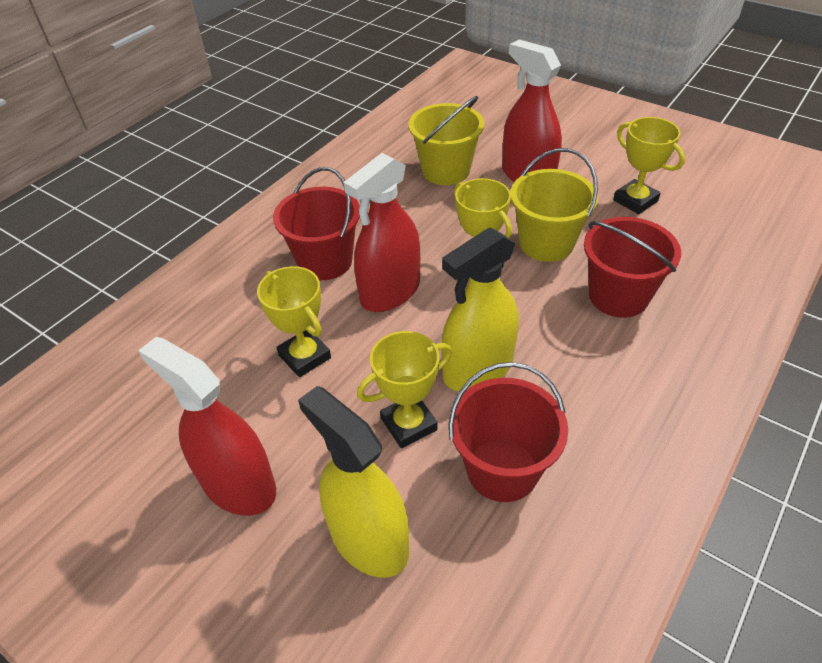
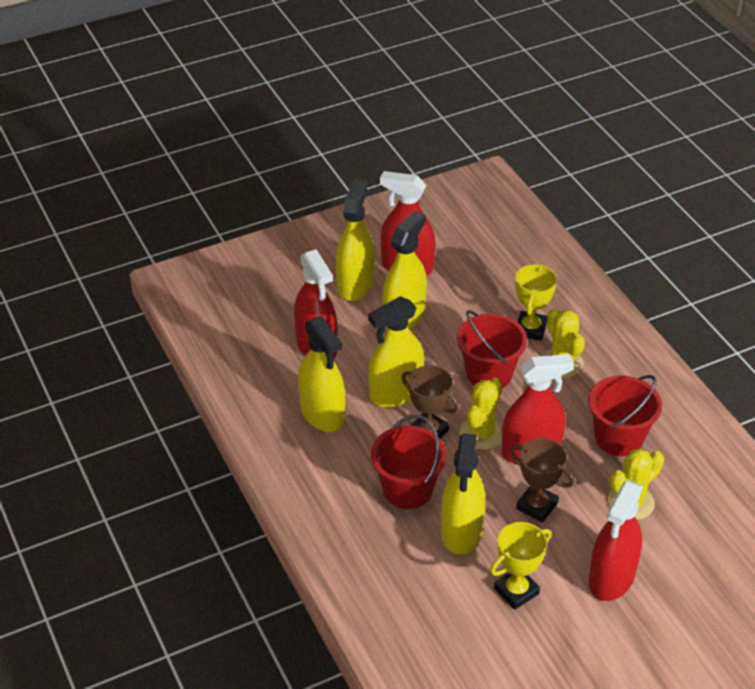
brown trophy: none = 0 -> [401,365,459,439] [510,438,575,523] = 2
red spray bottle: [138,337,276,516] [344,153,420,312] [502,39,562,182] = 3 -> [294,249,338,358] [380,171,435,276] [502,354,574,464] [589,480,643,601] = 4
yellow bucket: [409,96,484,185] [511,148,598,262] = 2 -> none = 0
yellow cactus: none = 0 -> [460,377,503,450] [542,308,585,378] [608,448,664,520] = 3
yellow spray bottle: [298,386,409,578] [442,227,519,391] = 2 -> [298,316,345,432] [336,179,374,301] [368,296,424,408] [382,211,427,329] [441,434,485,555] = 5
yellow trophy: [257,266,331,377] [357,331,452,448] [454,178,512,268] [613,117,685,214] = 4 -> [490,522,551,610] [515,264,557,341] = 2

